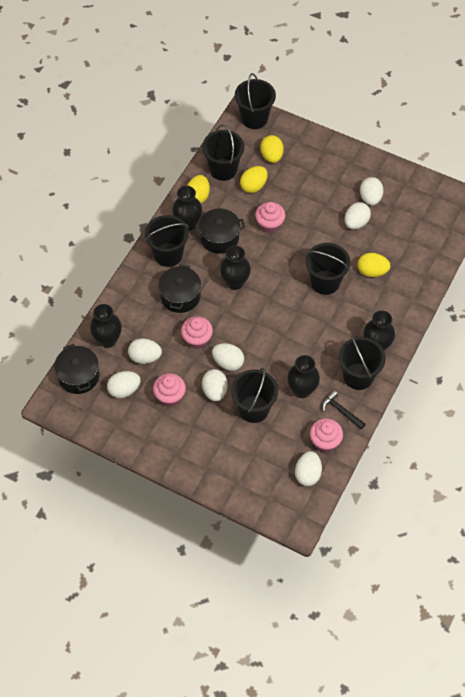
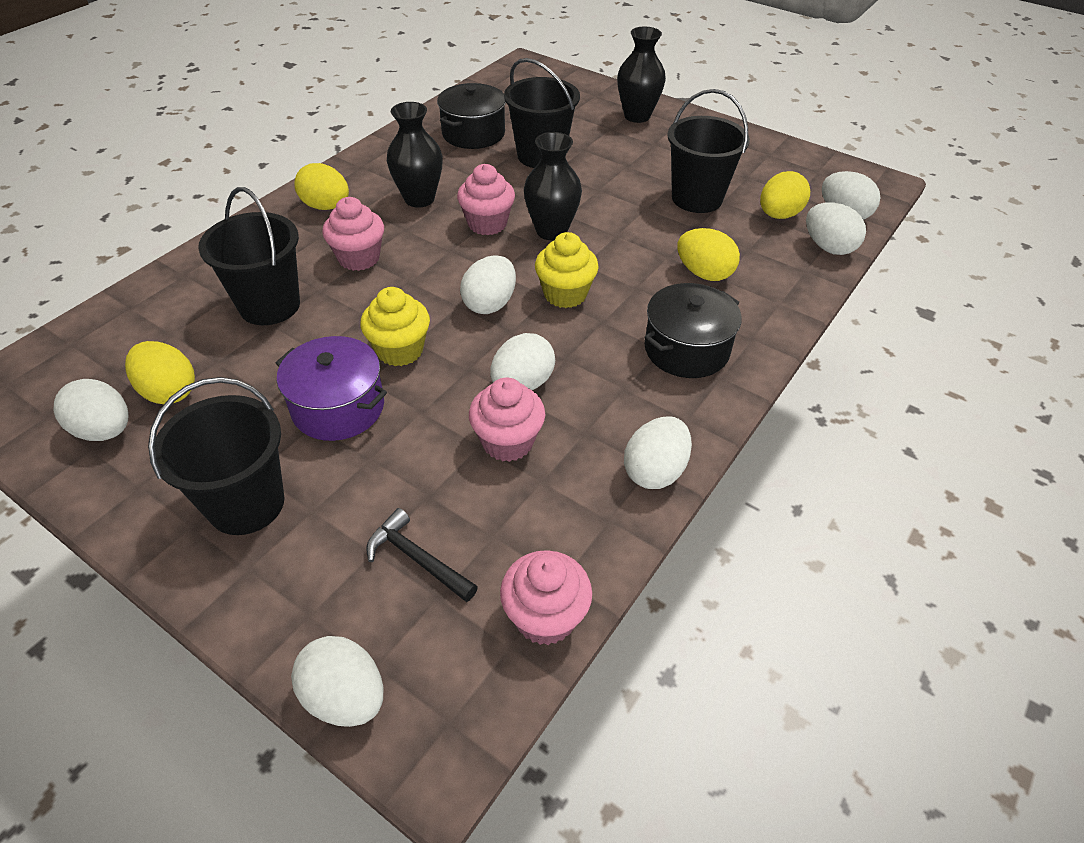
black bucket: [145,215,189,267] [202,124,244,181] [231,368,278,423] [235,73,276,129] [306,243,350,295] [339,335,386,390] = 6 -> [148,377,284,535] [198,187,300,325] [504,58,580,168] [668,89,750,213] = 4
black pot: [54,344,100,394] [158,264,201,313] [194,209,245,254] = 3 -> [437,83,506,149] [644,283,742,378] = 2
black vase: [90,304,122,348] [172,186,202,231] [220,245,251,290] [287,355,320,398] [363,310,395,351] = 5 -> [387,102,443,208] [524,132,582,241] [617,27,666,123] = 3
purple pot: none = 0 -> [276,336,387,441] = 1
yellow cupcake: none = 0 -> [360,287,430,366] [535,232,599,308] = 2

